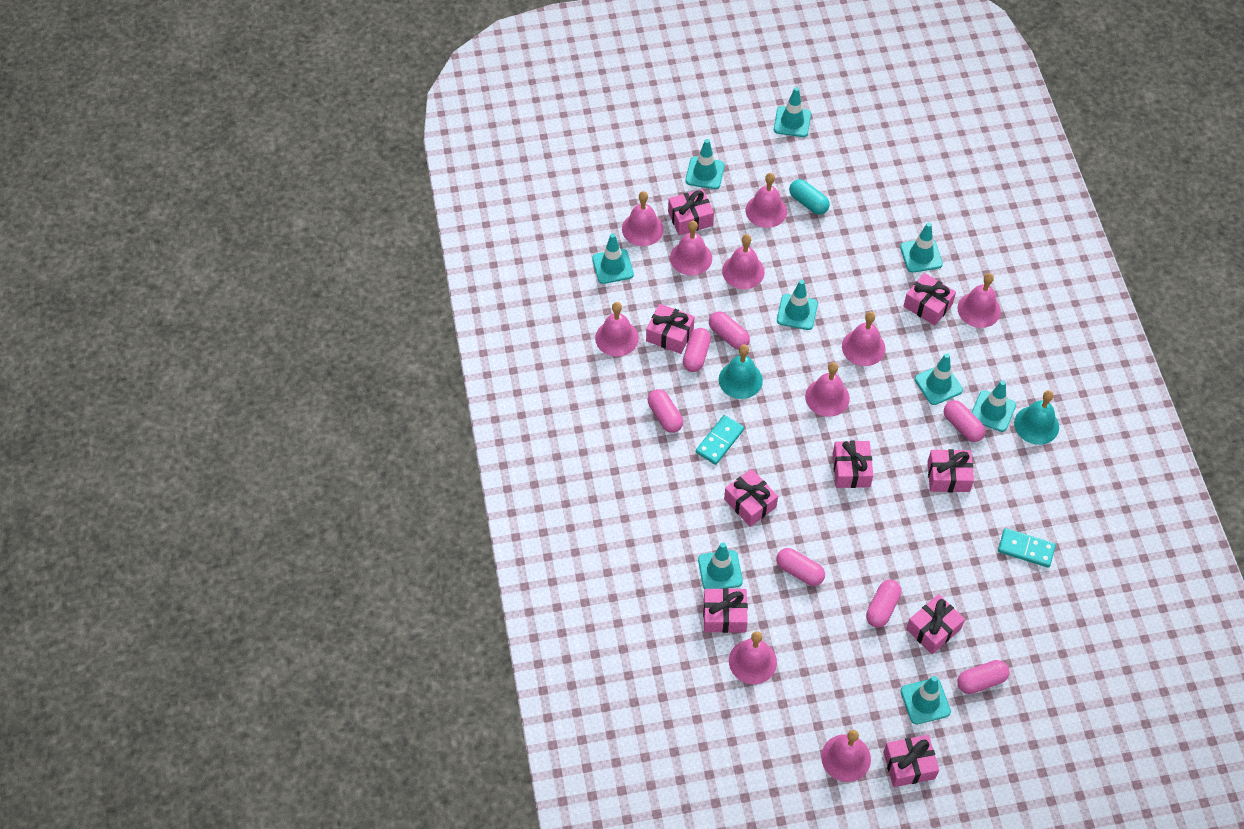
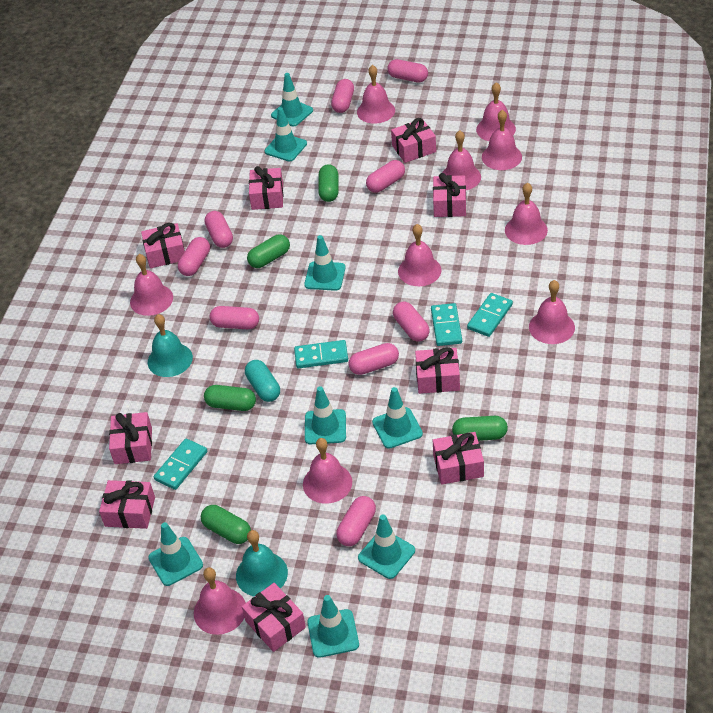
green capsule: none = 0 -> [201,505,251,544] [204,385,256,411] [247,234,290,268] [318,164,339,202] [452,416,508,441] = 5
pink capsule: [648,389,683,433] [683,328,711,372] [709,311,750,350] [776,548,825,586] [866,580,902,628] [944,400,985,442] [957,660,1009,694] = 7 -> [178,237,210,276] [205,211,233,248] [209,306,259,329] [331,79,354,113] [336,496,376,546] [349,343,399,375] [366,160,405,193] [387,59,428,83] [393,302,430,342] = 9
turquoise domino: [696,415,744,465] [998,528,1056,568] = 2 -> [154,439,207,490] [294,340,348,369] [431,303,462,346] [467,293,513,337] = 4
turquoise traffic cone: [592,233,634,284] [685,139,725,189] [698,542,743,589] [774,87,811,137] [777,280,818,330] [900,222,943,273] [901,676,951,724] [915,353,963,405] [971,380,1016,432] = 9 -> [148,522,203,586] [265,107,307,161] [271,73,313,126] [304,235,346,291] [305,386,346,444] [307,595,359,658] [358,515,415,579] [372,387,423,449] = 8

